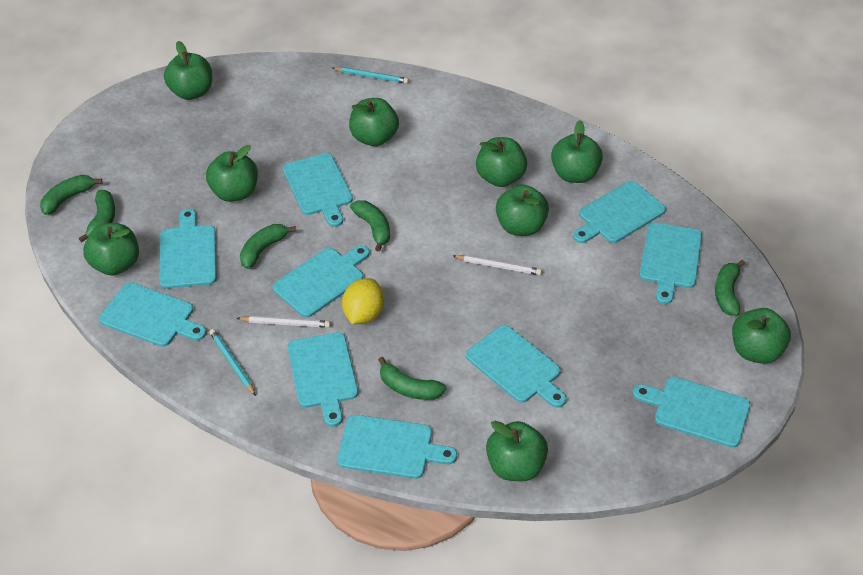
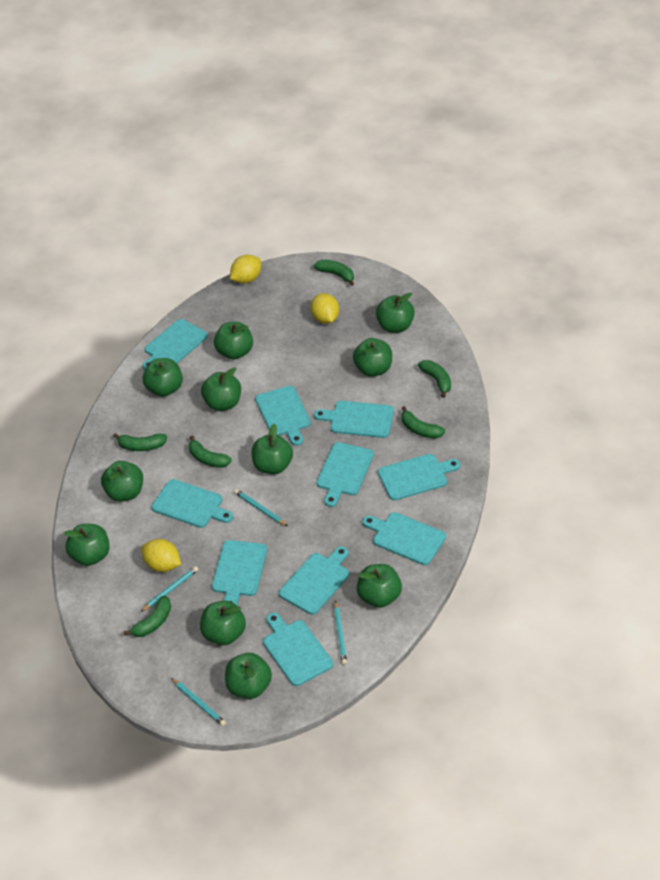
green apple: [83,223,139,275] [164,41,212,100] [206,145,258,202] [349,98,399,146] [476,137,527,187] [486,421,548,481] [496,185,549,236] [551,120,603,183] [732,308,791,364] = 9 -> [63,524,110,566] [101,461,143,502] [143,358,183,397] [200,601,246,645] [201,368,241,411] [214,322,253,360] [225,653,272,699] [251,424,293,474] [353,338,392,377] [357,564,402,608] [376,293,415,333] = 11
turquoise pencil: [209,329,256,396] [332,67,409,84] = 2 -> [141,566,198,612] [171,678,226,726] [234,489,288,526] [334,601,347,665] = 4
white pencil: [236,316,330,328] [453,255,542,275] = 2 -> none = 0
yellow lemon: [342,278,384,324] = 1 -> [141,539,181,572] [230,255,261,284] [311,293,339,324] = 3

